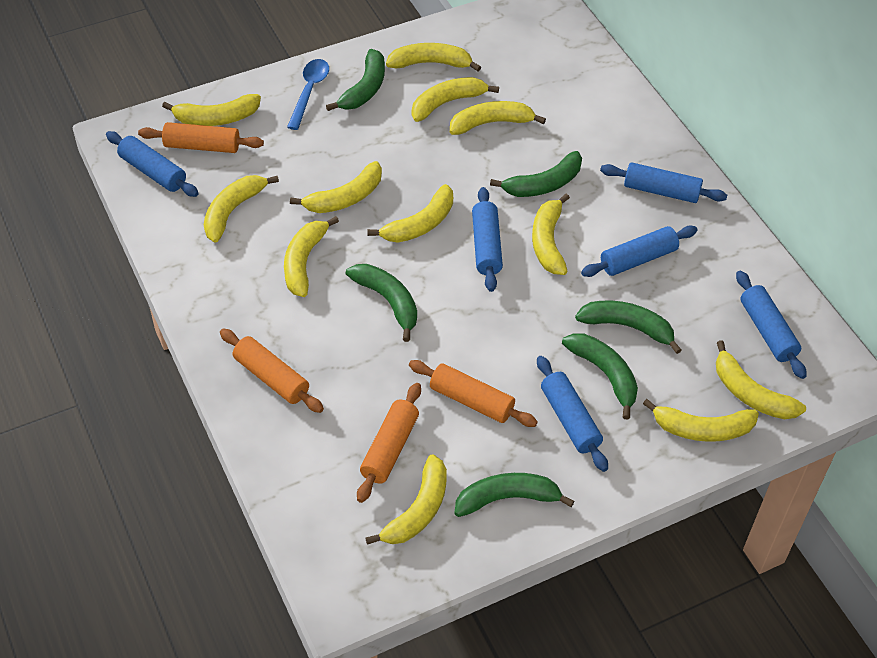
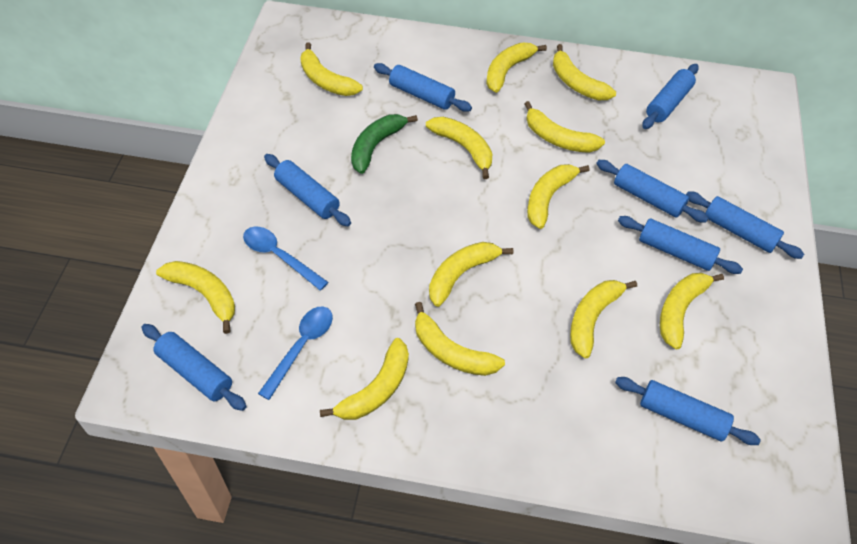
blue rolling pin: [106,131,199,197] [472,187,503,292] [537,356,608,472] [581,225,697,277] [600,162,727,203] [736,270,807,379] = 6 -> [141,324,247,411] [264,154,351,227] [374,63,472,112] [596,160,709,223] [615,377,761,445] [618,216,743,274] [642,64,699,129] [686,191,804,259] = 8
blue spoon: [287,59,329,130] = 1 -> [243,227,328,291] [258,306,333,400] = 2
green banana: [326,49,385,111] [346,264,417,342] [454,473,574,517] [490,151,582,197] [562,333,638,420] [575,301,682,354] = 6 -> [351,114,418,174] = 1
orange rolling pin: [138,122,264,153] [220,328,324,413] [357,383,421,503] [409,360,538,427] = 4 -> none = 0

